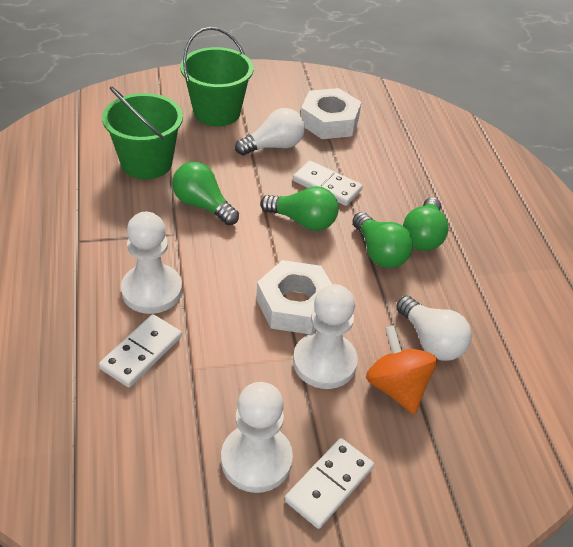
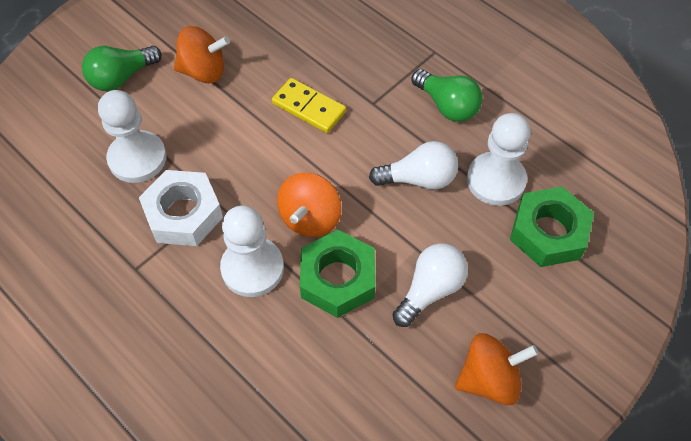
green bucket: [102,86,183,179] [180,27,253,126] = 2 -> none = 0
green light bulb: [172,162,239,225] [260,186,339,231] [352,212,413,268] [403,197,449,251] = 4 -> [82,46,162,91] [411,69,482,122] = 2
green nut: none = 0 -> [300,230,375,318] [510,187,594,267] = 2
orange spinning top: [366,325,437,414] = 1 -> [174,26,230,83] [277,173,341,237] [455,333,539,405] = 3
white domino: [99,314,182,387] [285,438,374,529] [293,160,363,206] = 3 -> none = 0
white nut: [256,260,332,334] [301,88,362,139] = 2 -> [139,170,223,246] = 1
yellow domino: none = 0 -> [272,78,346,133] = 1

